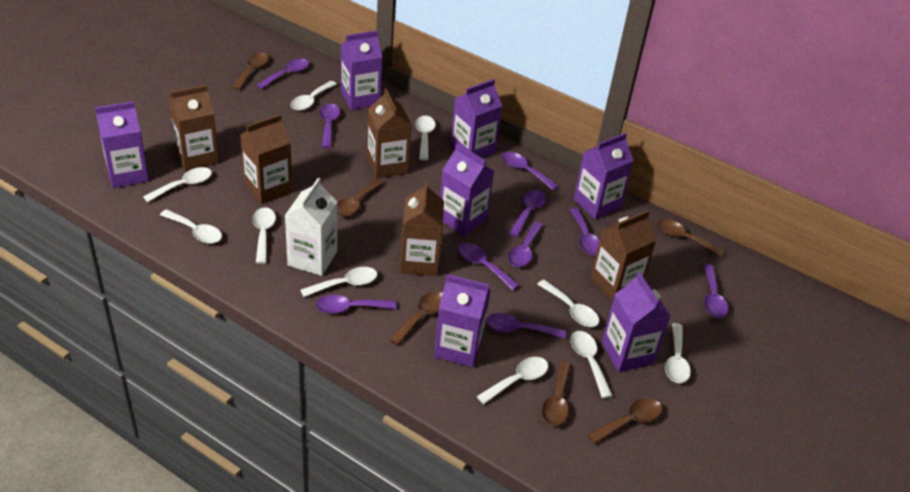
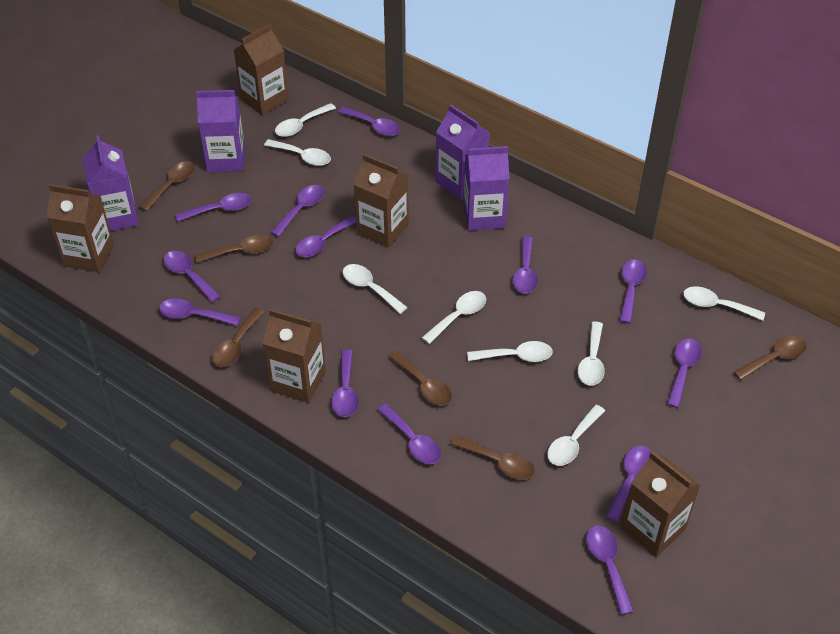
purple carton: [95,101,149,188] [341,30,382,110] [434,274,491,367] [440,144,494,236] [450,79,502,159] [574,133,634,219] [602,272,671,372] = 7 -> [83,135,139,231] [196,90,245,172] [436,104,490,200] [464,146,510,231] = 4
purple spoon: [257,59,309,89] [315,295,397,314] [320,104,340,148] [458,243,520,290] [486,313,566,339] [502,152,558,190] [508,222,543,267] [509,190,546,237] [569,208,599,256] [704,264,728,318] = 10 -> [159,298,241,326] [164,251,221,303] [176,193,252,222] [270,185,324,237] [295,215,356,257] [331,349,359,417] [338,107,400,136] [378,404,441,464] [513,236,538,293] [586,526,634,615] [605,446,652,522] [620,260,647,323] [667,339,702,408] = 13
white carton: [285,178,337,276] = 1 -> none = 0
white spoon: [143,167,212,202] [160,209,222,244] [252,207,276,264] [291,81,337,111] [301,267,378,297] [415,116,436,161] [477,357,548,404] [537,280,599,327] [571,331,613,399] [665,323,691,383] = 10 -> [264,139,331,166] [275,103,336,137] [343,264,408,314] [422,291,486,344] [467,341,553,362] [547,405,605,466] [578,321,605,386] [683,287,765,321] = 8

